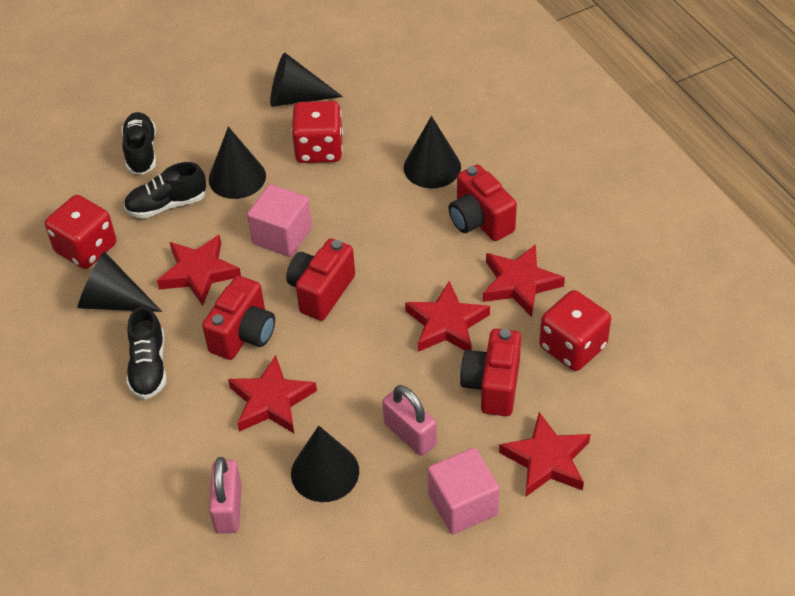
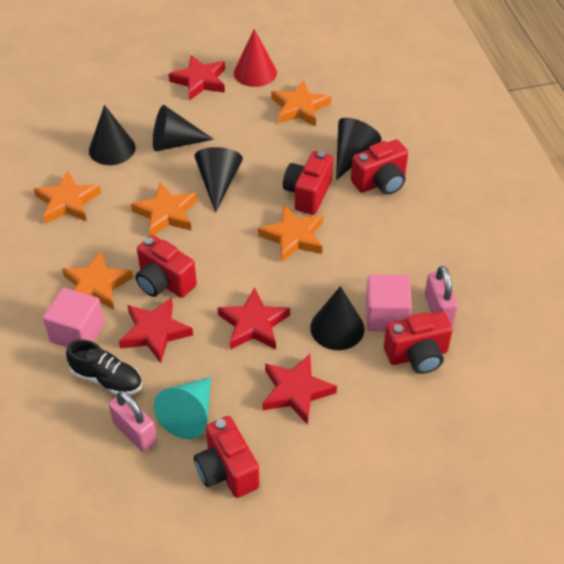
black shoe: [122,112,156,175] [124,162,206,218] [126,306,167,399] = 3 -> [66,339,142,395] = 1
orange star: none = 0 -> [34,171,101,224] [62,250,133,310] [131,182,197,236] [258,205,323,262] [271,80,331,127] = 5
red camera: [202,276,275,360] [286,238,355,321] [448,164,517,241] [460,329,521,416] = 4 -> [135,235,197,298] [194,416,260,498] [283,151,333,215] [351,139,408,195] [384,311,453,374] = 5
red cone: none = 0 -> [234,29,277,87] = 1
red dice: [45,195,116,269] [292,101,343,163] [539,290,611,371] = 3 -> none = 0
red star: [157,235,241,306] [228,355,317,433] [405,281,490,352] [483,244,565,317] [499,412,590,496] = 5 -> [119,297,193,363] [168,55,225,100] [218,287,290,350] [262,354,337,425] = 4
turquoise cone: none = 0 -> [154,377,211,439] = 1

